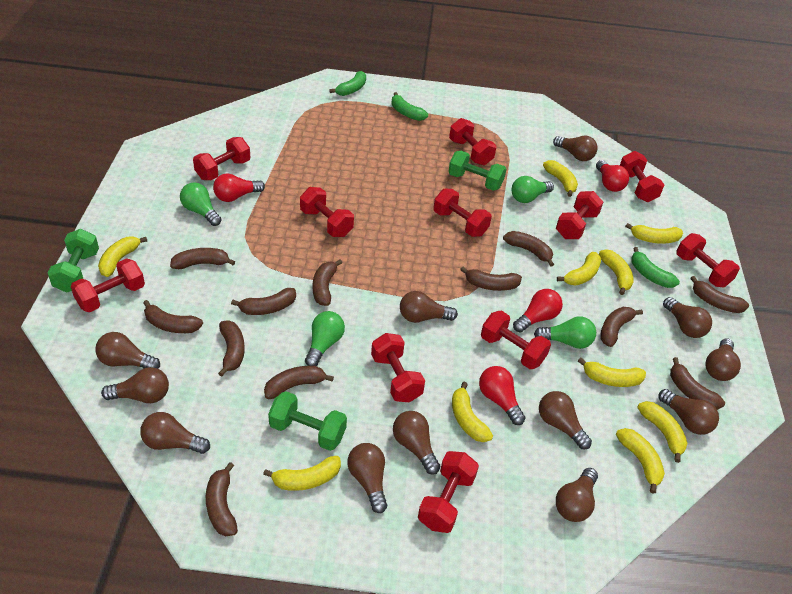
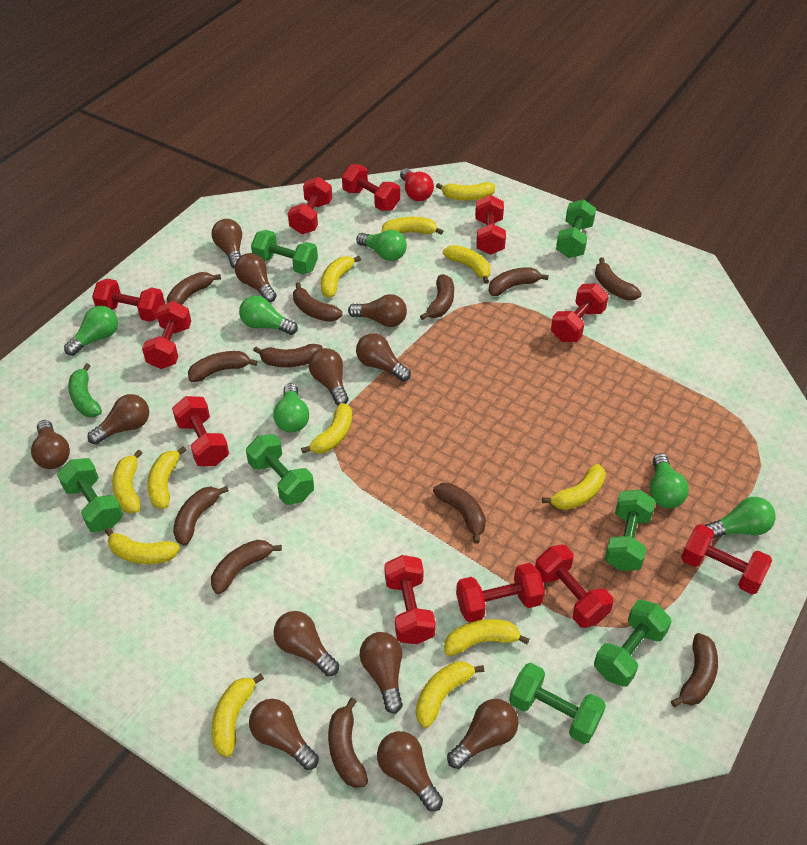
green banana: [329,71,366,96] [391,92,428,121] [632,247,680,288] = 3 -> [68,363,102,417] = 1
green dumbbell: [48,229,99,293] [268,391,347,451] [448,151,506,191] = 3 -> [57,458,123,532] [246,434,314,505] [251,230,318,274] [509,663,606,744] [556,199,596,258] [594,600,672,687] [605,489,655,571] = 7
green light bulb: [180,182,221,226] [305,311,345,366] [512,176,554,203] [534,317,596,349] = 4 -> [64,306,118,356] [239,295,298,335] [273,383,309,433] [356,230,407,261] [650,453,689,508] [705,497,776,539] = 6
red light bulb: [213,173,265,202] [479,366,526,425] [513,289,563,332] [596,160,629,192] = 4 -> [400,168,434,201] = 1
yellow banana: [98,236,147,277] [263,456,341,491] [452,382,493,442] [543,160,578,197] [557,252,601,286] [578,358,646,387] [599,249,634,295] [616,428,665,494] [625,223,683,244] [637,401,687,463] = 10 -> [105,527,180,564] [112,450,142,513] [147,446,186,509] [212,673,264,757] [301,403,352,454] [321,256,361,298] [381,217,443,235] [416,661,484,728] [436,182,495,201] [443,245,491,284] [444,619,529,656] [542,464,606,510] = 12

